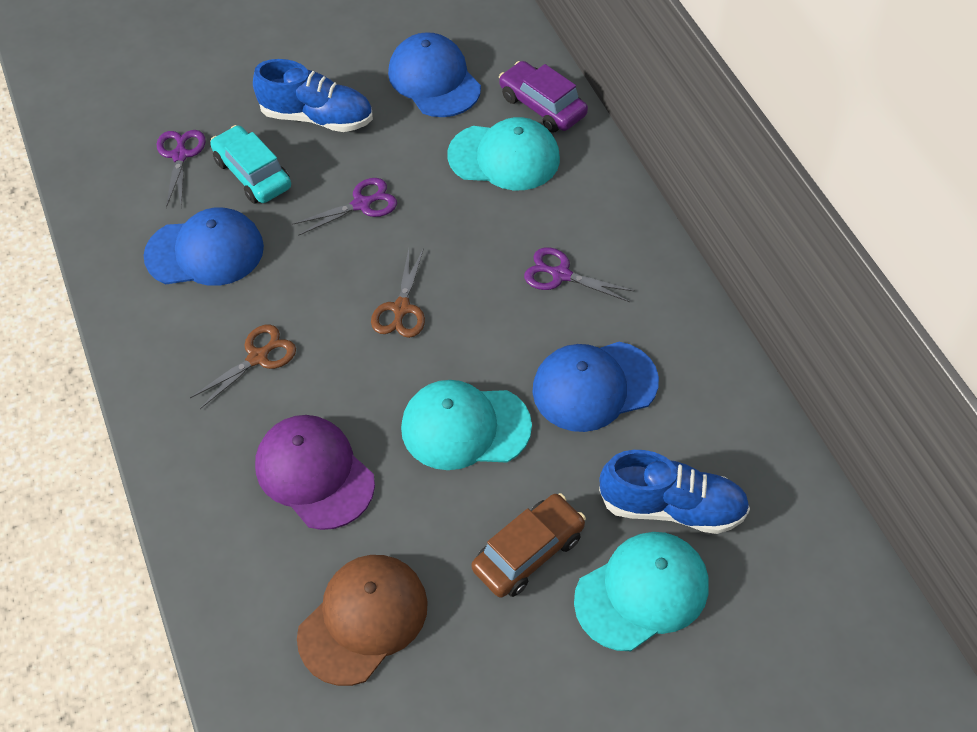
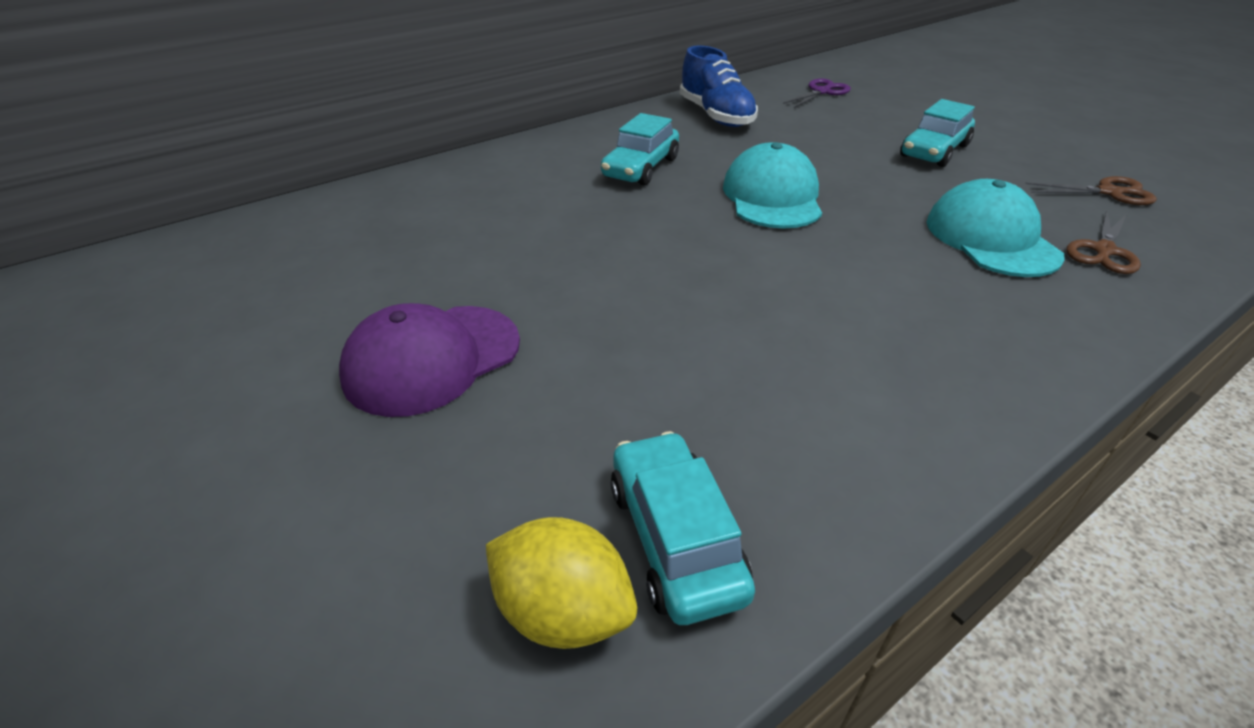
blue cap: [143,208,264,286] [388,32,481,117] [532,342,659,432] = 3 -> none = 0
blue shoe: [253,59,373,132] [599,450,750,534] = 2 -> [680,45,758,127] = 1
brown cap: [297,555,428,686] = 1 -> none = 0
brown car: [471,493,586,598] = 1 -> none = 0
purple car: [499,61,588,133] = 1 -> none = 0
purple scissors: [156,130,206,208] [292,178,397,236] [524,247,634,302] = 3 -> [783,78,851,108] = 1
turquoise cap: [401,380,532,470] [447,117,560,190] [574,532,708,651] = 3 -> [723,142,822,229] [927,179,1065,277] = 2
turquoise car: [210,125,291,204] = 1 -> [601,113,679,186] [611,431,755,625] [900,99,975,167] = 3
yellow lemon: none = 0 -> [486,517,637,649] = 1

